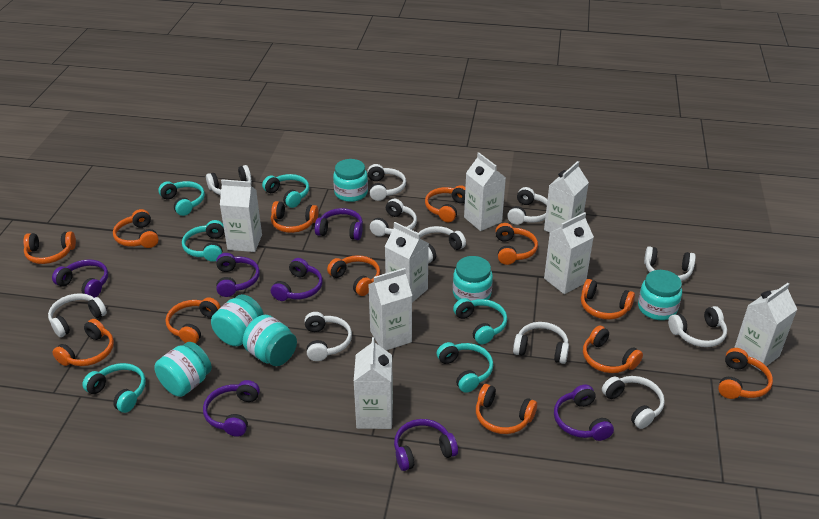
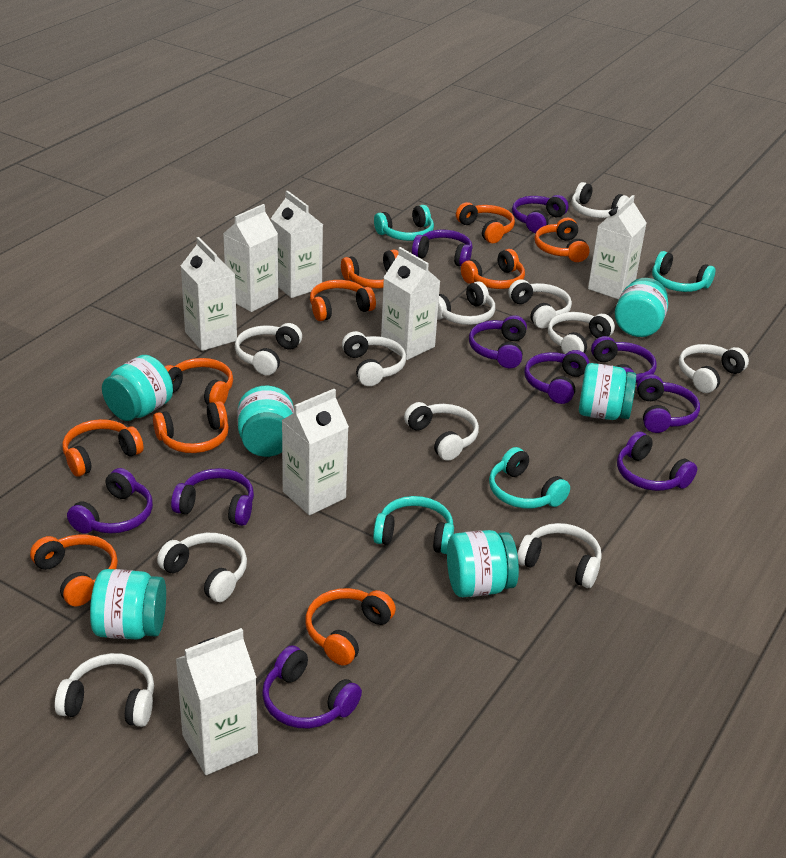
orange headphones: [23,231,76,264] [52,319,114,366] [113,209,159,248] [166,297,221,344] [271,201,319,233] [327,255,380,296] [425,185,465,222] [476,384,537,434] [495,223,538,265] [581,279,635,320] [583,325,643,373] [718,348,773,399] = 12 -> [30,534,118,606] [62,419,144,477] [153,401,229,453] [165,358,233,405] [305,588,396,666] [310,280,376,321] [341,249,398,289] [456,202,515,243] [461,249,525,289] [534,218,590,262] = 10
purple headphones: [52,259,108,298] [203,380,260,437] [216,253,260,297] [271,258,323,301] [315,208,363,240] [394,419,458,471] [554,384,614,441] = 7 -> [67,468,153,534] [171,468,254,526] [262,645,362,729] [412,230,473,266] [469,315,527,368] [512,195,569,233] [524,350,589,404] [591,336,657,383] [617,432,697,491] [637,374,700,433] = 10
turquoise headphones: [82,363,146,413] [158,181,205,216] [182,220,224,262] [262,174,309,208] [436,342,493,393] [453,298,507,344] = 6 -> [373,496,454,554] [374,205,434,241] [489,447,570,508] [652,251,715,292] = 4
white carton: [220,179,262,252] [354,337,393,429] [368,268,412,350] [385,222,429,302] [464,152,506,231] [544,161,589,233] [544,212,594,294] [734,283,797,371] = 8 -> [176,628,258,775] [181,237,237,351] [223,204,278,312] [271,191,323,298] [282,389,349,515] [381,247,440,360] [588,195,647,300] = 7

